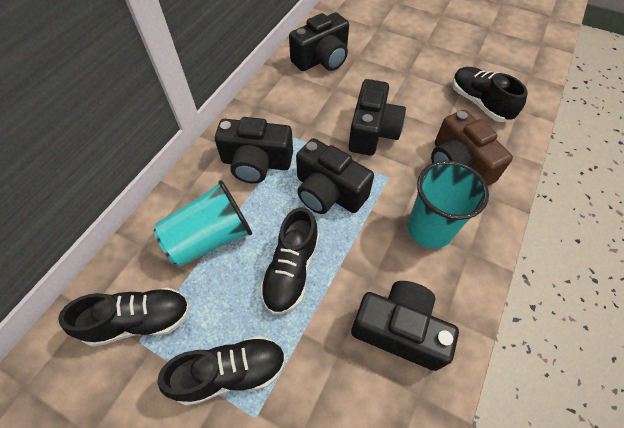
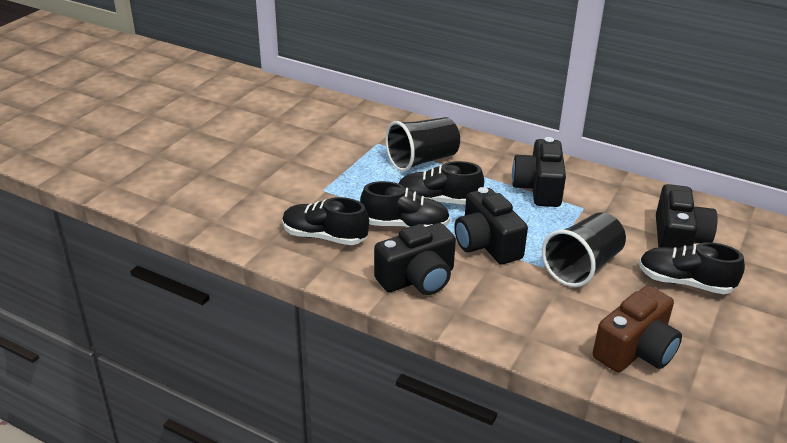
black camera: [215,117,293,184] [289,12,349,71] [296,138,374,214] [348,79,406,156] [351,281,459,371] = 5 -> [374,223,456,295] [454,187,528,264] [512,137,566,207] [656,184,718,248] = 4
black cup: none = 0 -> [385,117,460,172] [542,212,626,287] = 2
turquoise cup: [154,180,252,267] [408,160,489,249] = 2 -> none = 0

